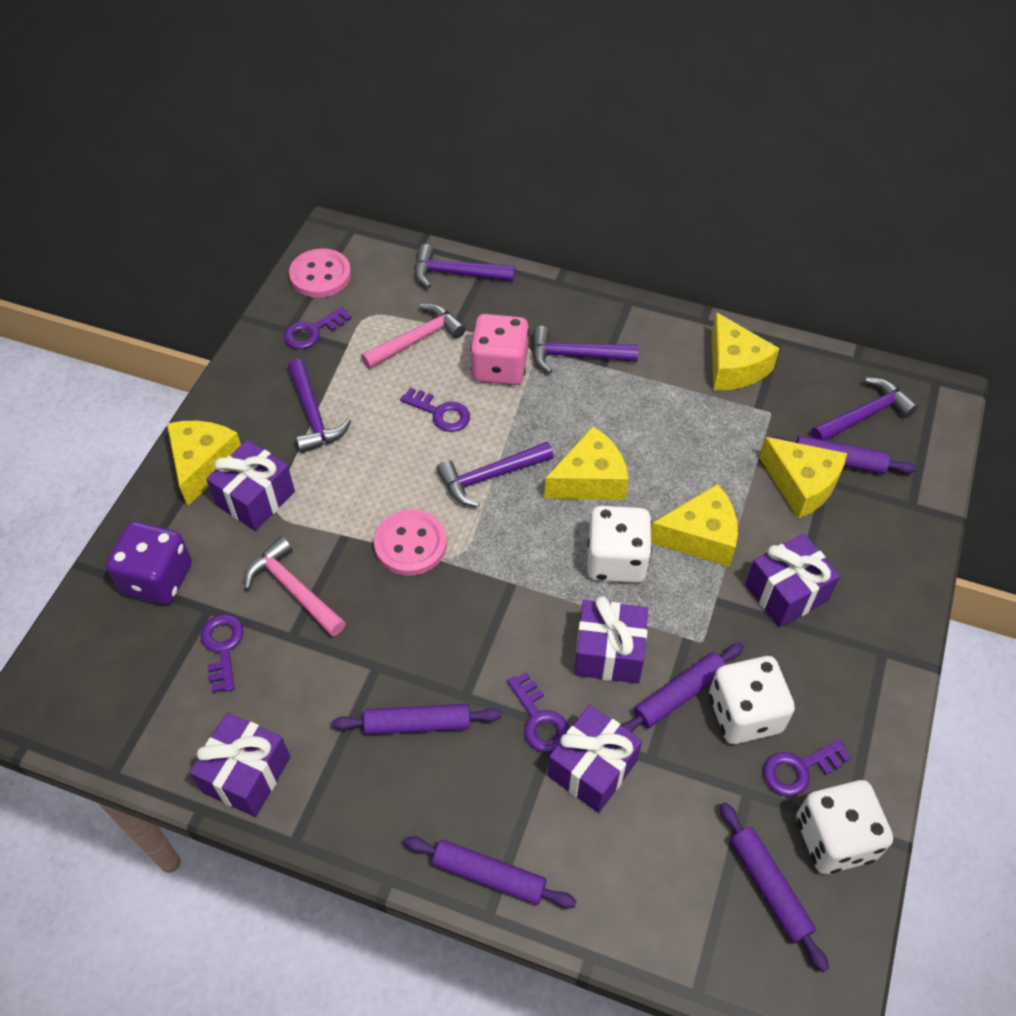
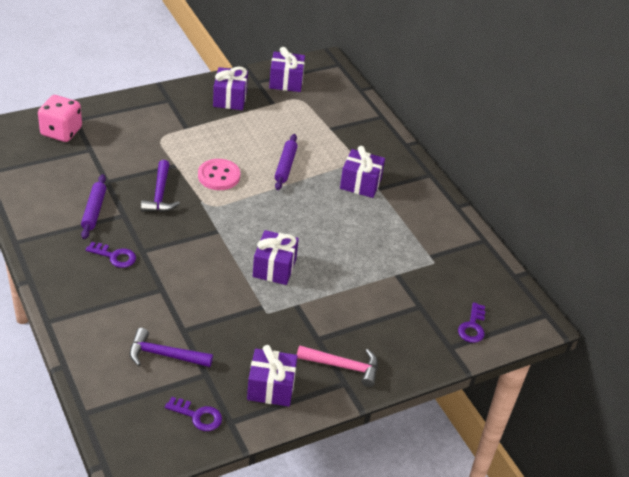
pink button: [289,248,351,298] [374,510,447,576] = 2 -> [198,159,240,190] = 1
pink hammer: [244,536,346,636] [361,304,466,369] = 2 -> [297,345,378,387] = 1
purple dice: [106,521,192,605] = 1 -> none = 0
purple hammer: [288,359,351,453] [415,244,515,288] [436,442,554,507] [532,326,639,373] [811,378,918,441] = 5 -> [130,328,213,367] [141,160,180,212] = 2
purple key: [200,614,244,693] [284,307,351,349] [400,388,470,432] [507,672,569,752] [763,739,851,796] = 5 -> [85,242,136,268] [165,397,222,431] [458,302,485,343] = 3
purple rolling pin: [332,704,501,735] [404,836,576,909] [621,643,744,733] [720,802,829,972] [771,436,916,474] = 5 -> [81,174,106,239] [275,134,298,190] = 2
white dice: [587,506,652,583] [709,656,795,744] [796,780,893,874] = 3 -> none = 0
yellow cheese: [167,421,241,506] [545,426,629,500] [651,484,738,567] [712,312,780,390] [759,437,847,519] = 5 -> none = 0

